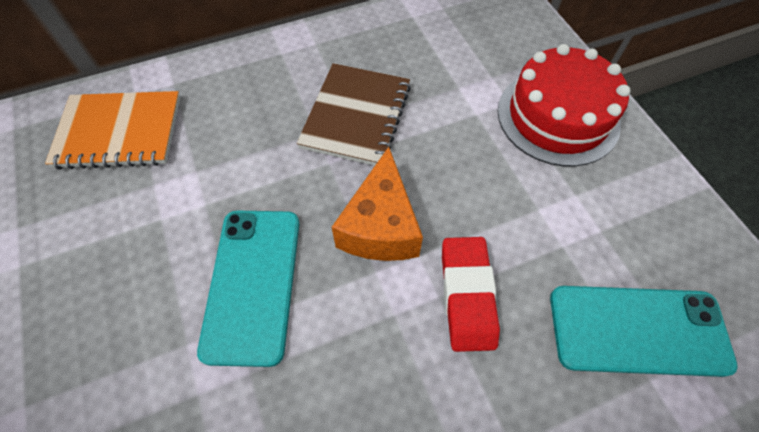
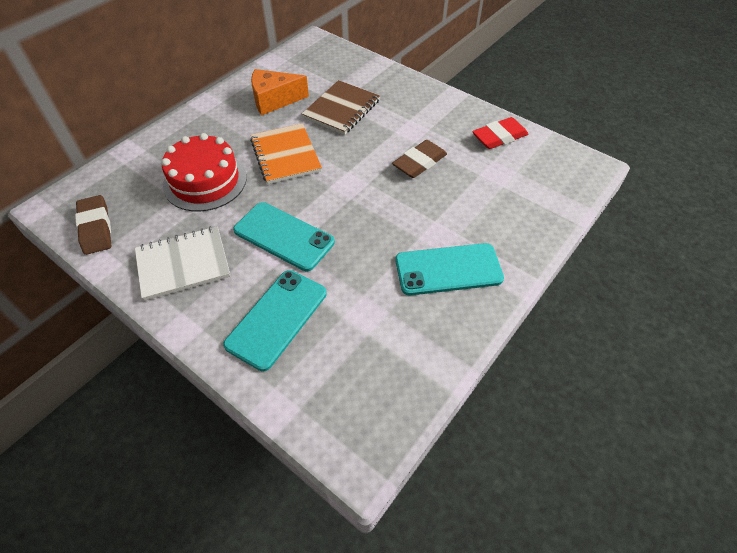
brown eraser: none = 0 -> [75,195,111,255] [392,140,447,178] = 2
turquoise phone: [197,211,299,367] [550,286,738,377] = 2 -> [223,270,327,371] [233,202,335,271] [395,243,504,295] = 3
white notebook: none = 0 -> [135,226,230,301] = 1

